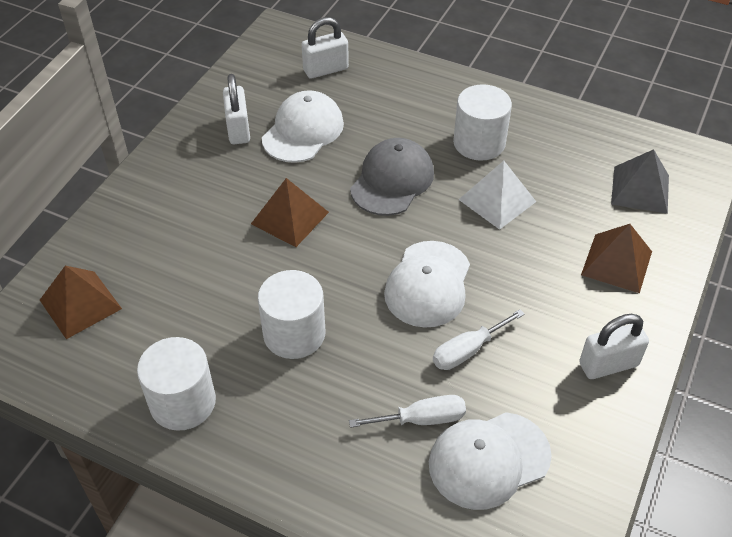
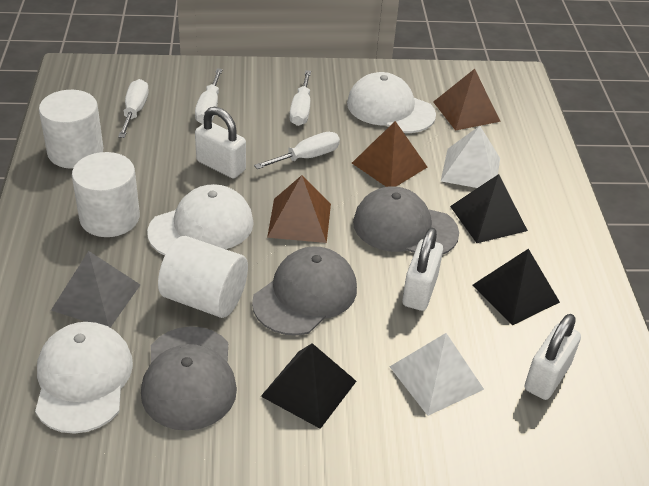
black pyramid: none = 0 -> [261,343,356,429] [450,174,528,243] [473,249,560,326] = 3
grey cap: [350,138,434,216] = 1 -> [141,326,237,431] [252,246,357,336] [353,186,459,255] = 3
white pyramid: [458,161,536,230] = 1 -> [390,333,484,416] [441,126,500,188] = 2
white screwdriver: [349,395,466,428] [433,309,525,370] = 2 -> [118,79,149,138] [195,68,223,124] [254,132,340,169] [290,70,311,126] = 4

